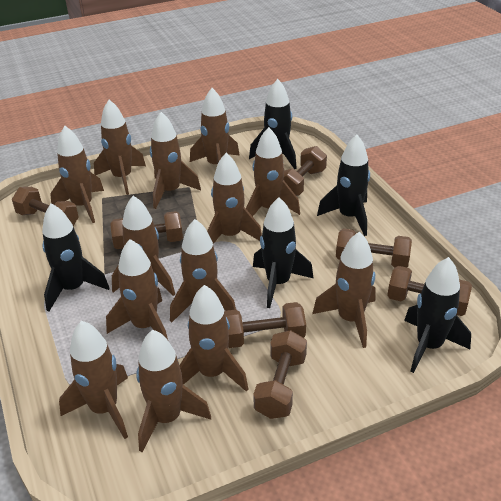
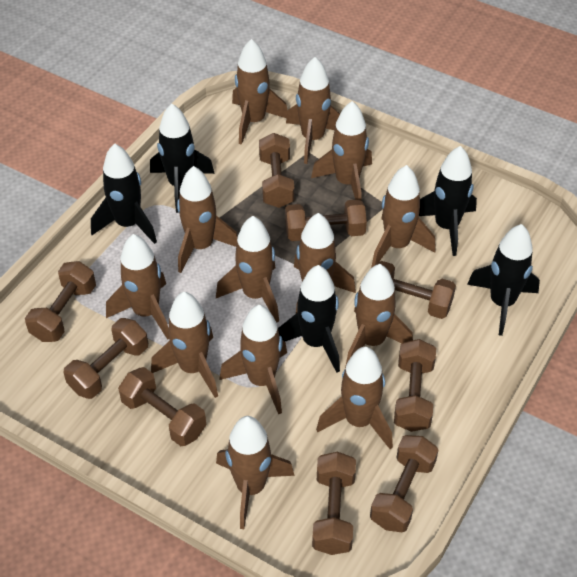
brown dumbbell: [12,187,78,226] [110,211,183,249] [225,302,306,348] [253,330,307,419] [284,146,327,196] [336,228,412,267] [387,266,472,316] = 7 -> [25,261,96,342] [63,318,148,399] [118,367,206,446] [259,133,295,208] [285,199,367,241] [312,452,356,555] [370,435,438,532] [376,261,456,319] [394,339,436,432] = 9

